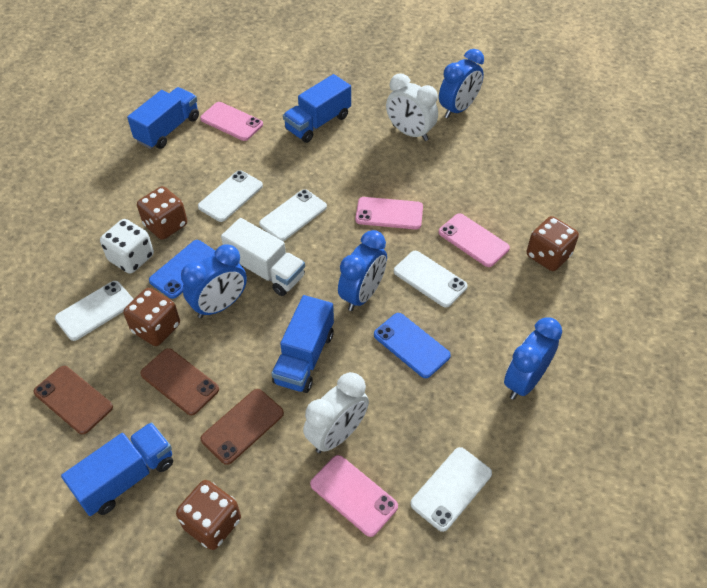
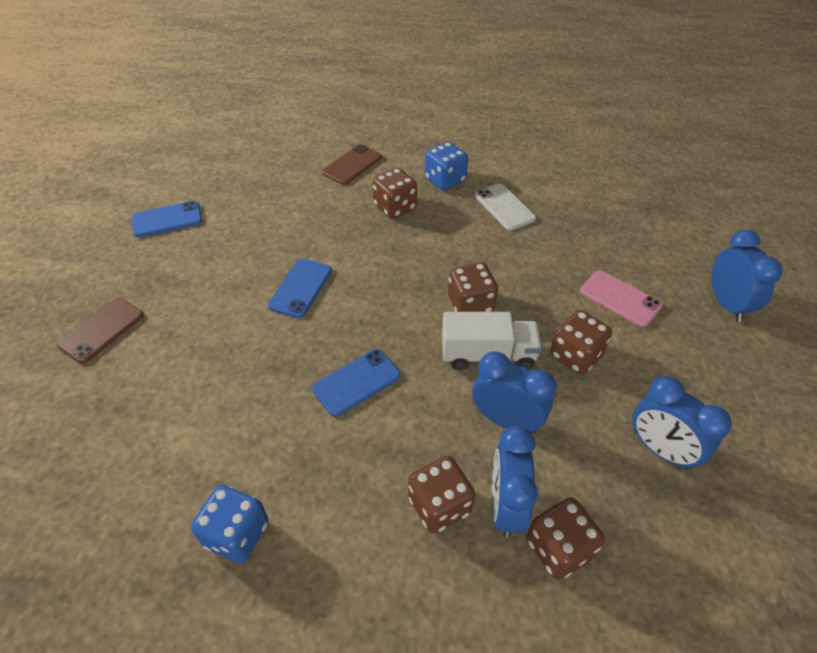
blue dice: none = 0 -> [191,485,269,563] [425,142,468,191] = 2
blue phone: [149,240,215,299] [374,313,451,378] = 2 -> [132,201,202,237] [268,259,332,318] [312,349,401,417] = 3
blue truck: [61,422,173,516] [127,87,199,149] [271,295,334,393] [283,74,351,143] = 4 -> none = 0
brown dice: [123,288,180,346] [137,186,187,240] [176,480,241,550] [527,216,579,271] = 4 -> [372,168,417,219] [408,456,475,534] [448,262,498,312] [527,497,605,580] [550,310,612,375] = 5
brown phone: [34,366,113,434] [140,348,219,415] [201,389,284,465] = 3 -> [57,298,144,364] [322,144,382,185] = 2
pink phone: [200,102,263,141] [310,455,398,537] [355,197,423,230] [438,213,510,267] = 4 -> [580,271,662,327] = 1
white clock: [303,372,369,453] [386,73,438,141] = 2 -> none = 0
white dice: [100,219,154,274] = 1 -> none = 0
white phone: [55,281,134,341] [198,170,263,222] [259,189,327,241] [394,251,468,308] [410,447,492,532] = 5 -> [475,183,536,231] = 1

